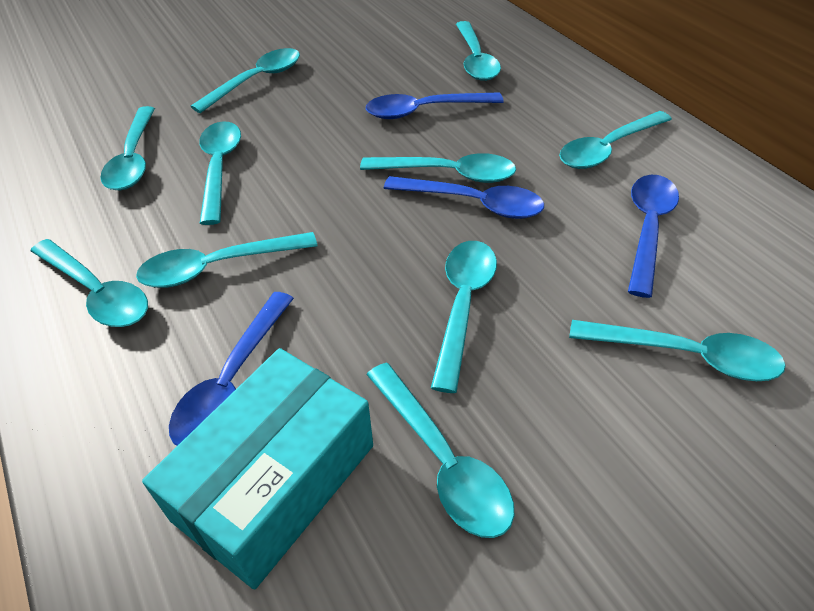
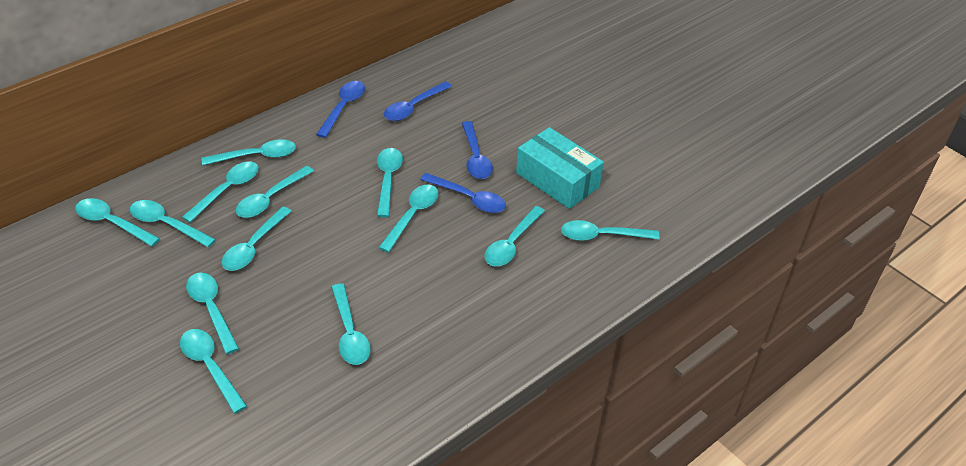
turquoise spoon: [31,239,148,327] [100,106,155,190] [136,232,317,288] [190,48,300,113] [199,121,241,225] [360,153,516,183] [367,363,515,538] [431,241,497,393] [456,21,501,81] [559,111,672,169] [569,320,786,381] = 11 -> [75,198,160,247] [130,200,216,248] [180,329,247,413] [182,162,259,223] [186,273,239,354] [202,139,296,165] [222,206,291,271] [236,166,314,218] [331,283,371,365] [377,148,403,217] [378,184,439,252] [484,206,545,266] [561,220,660,241] = 13

